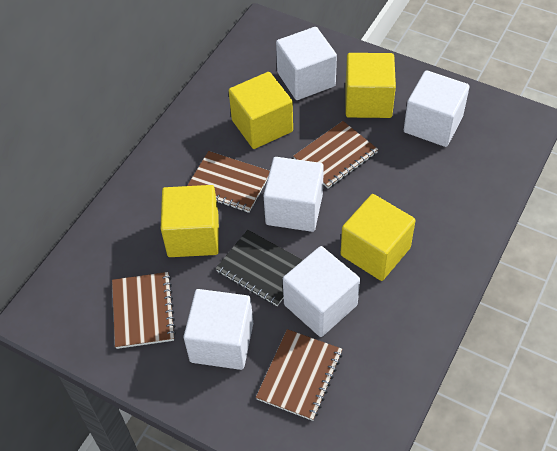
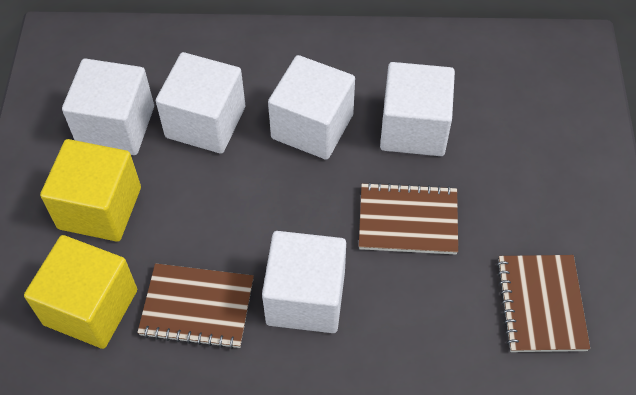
black notebook: [215,230,303,306] = 1 -> none = 0
brown notebook: [112,272,176,349] [187,151,270,213] [256,329,342,421] [293,121,378,188] = 4 -> [137,263,254,349] [359,182,458,254] [497,255,590,352] = 3
yellow cube: [161,185,219,257] [229,72,293,149] [341,194,416,281] [345,53,396,118] = 4 -> [24,235,137,349] [40,139,141,242] = 2

